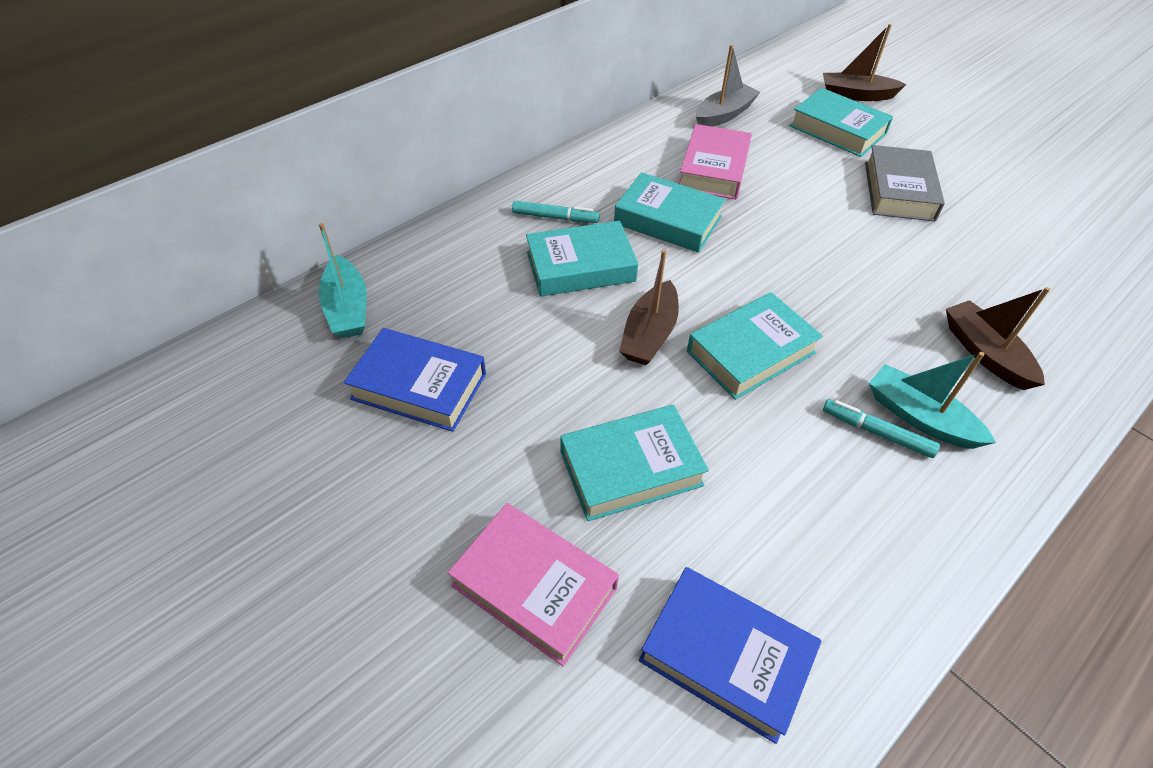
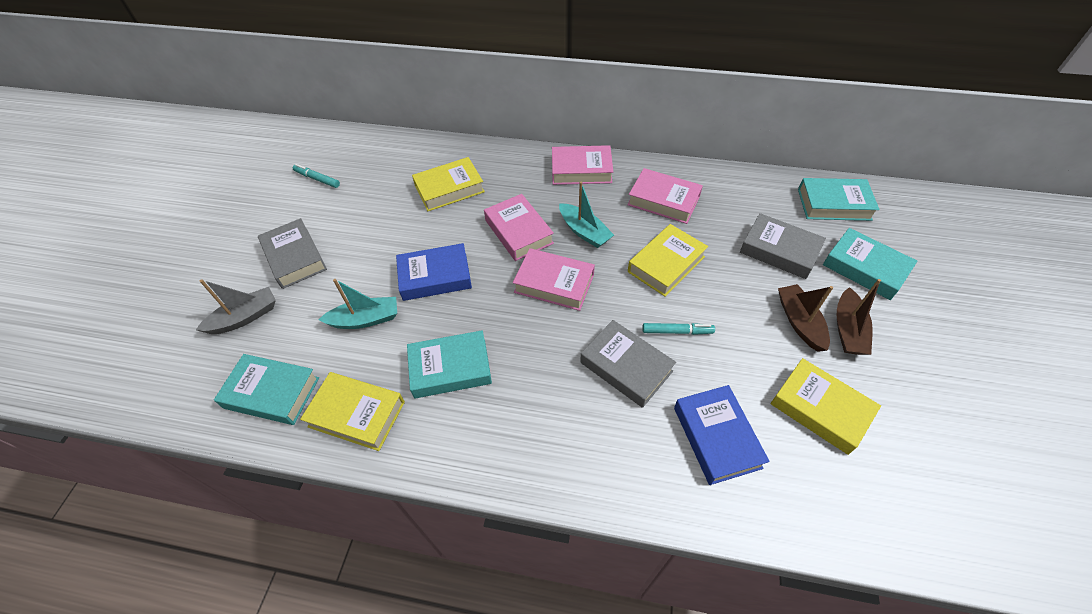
brown boat: [619,250,679,365] [823,24,906,101] [946,287,1050,390] = 3 -> [778,284,833,352] [837,279,881,355] = 2
grey book: [865,145,945,221] = 1 -> [258,218,327,289] [580,320,676,408] [740,213,826,279] = 3
pink book: [448,503,619,667] [679,124,752,199] = 2 -> [484,194,554,261] [513,248,595,311] [552,145,613,185] [627,168,703,224] = 4
turquoise book: [526,221,638,297] [560,405,709,521] [614,172,725,253] [687,292,823,400] [790,88,893,157] = 5 -> [214,354,319,425] [407,330,492,398] [798,178,879,221] [823,228,917,300] = 4
yellow book: none = 0 -> [300,372,405,451] [412,157,485,211] [628,224,708,297] [770,358,881,455] = 4

